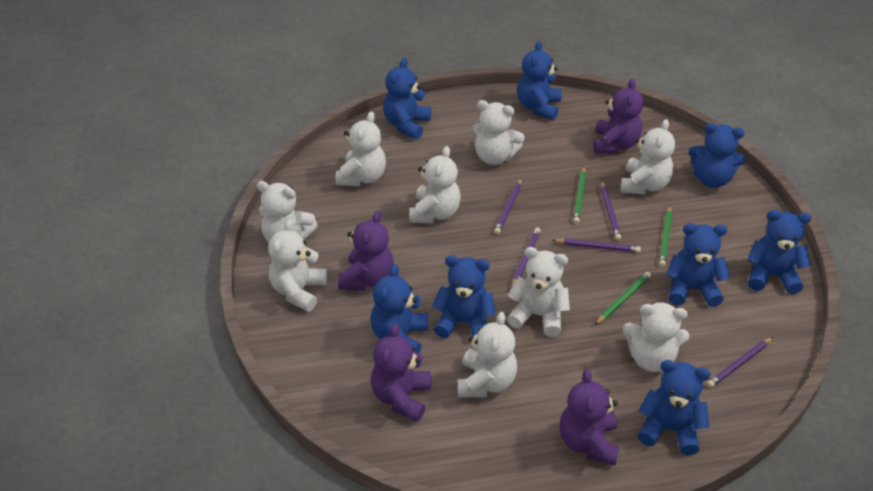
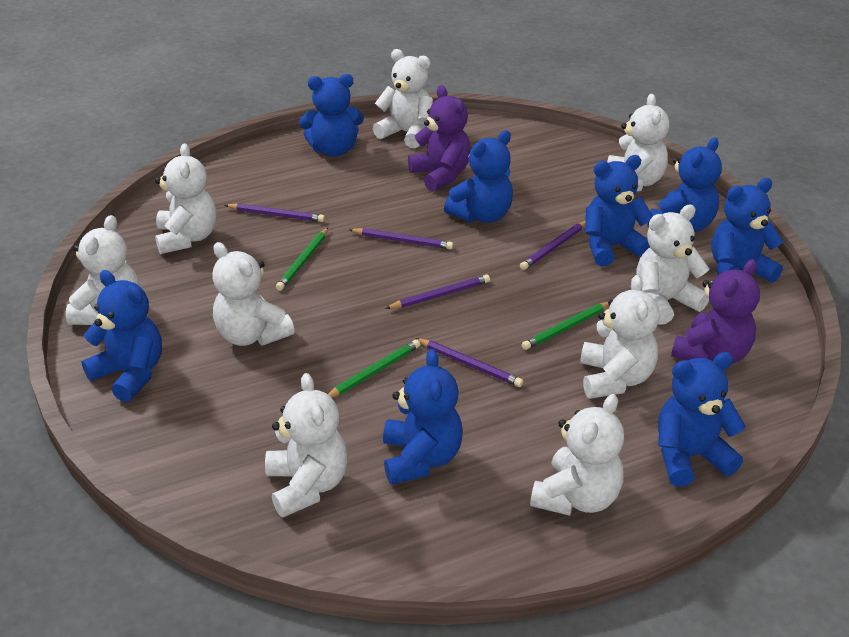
purple teddy bear: [338,211,394,291] [371,324,431,422] [560,369,620,465] [593,79,644,154] = 4 -> [408,85,470,192] [671,259,760,364] = 2

